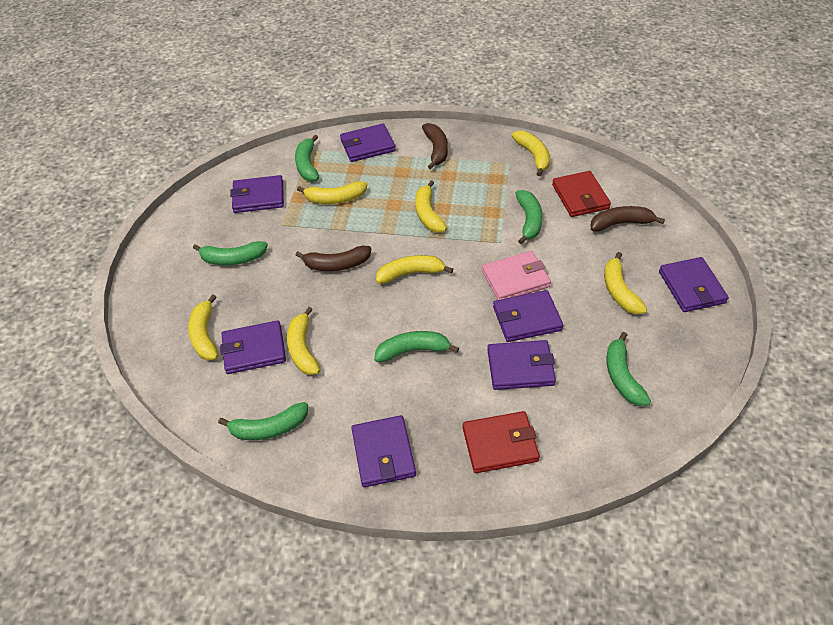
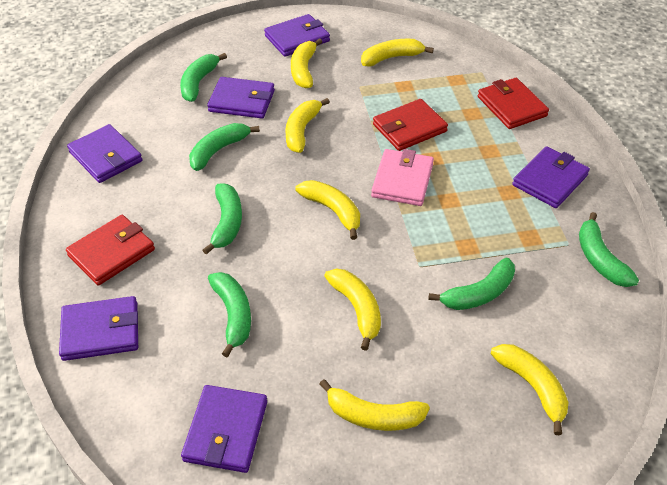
brown banana: [295,246,371,271] [422,123,448,169] [590,206,665,232] = 3 -> none = 0
purple wallet: [220,320,286,374] [230,175,284,213] [340,124,395,162] [351,415,416,487] [487,340,556,390] [493,290,563,342] [659,257,729,312] = 7 -> [59,296,138,361] [67,124,142,183] [181,385,267,473] [207,77,275,118] [264,14,330,57] [512,147,590,208] = 6
red wallet: [463,411,540,473] [552,171,611,217] = 2 -> [66,215,155,286] [373,99,448,151] [478,78,549,129] = 3

